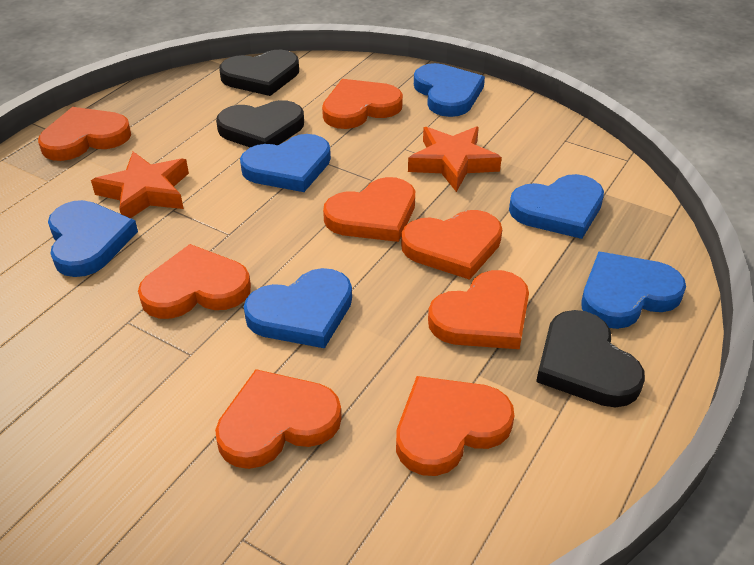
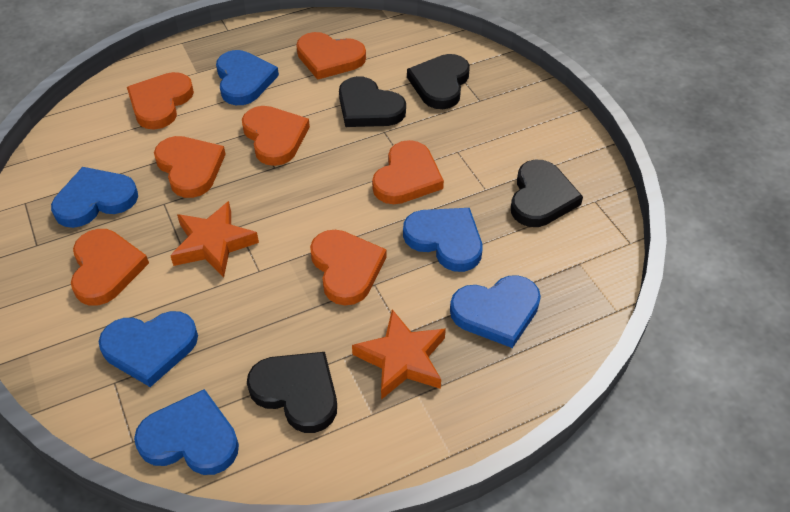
black heart: [216,100,304,147] [219,50,299,96] [536,310,645,408] = 3 -> [247,352,337,433] [339,76,406,127] [407,54,470,109] [511,160,583,227] = 4
orange heart: [38,107,131,161] [138,244,251,319] [215,369,342,469] [322,79,403,129] [323,177,415,242] [396,376,514,476] [401,210,502,280] [428,270,529,349] = 8 -> [71,229,149,306] [127,72,194,129] [154,136,226,198] [242,106,310,166] [296,32,366,80] [310,230,386,306] [372,140,444,204] = 7

